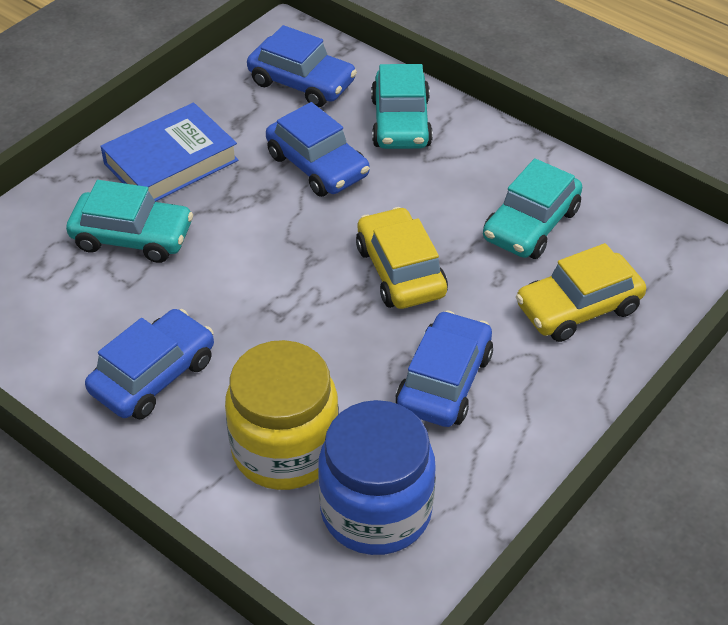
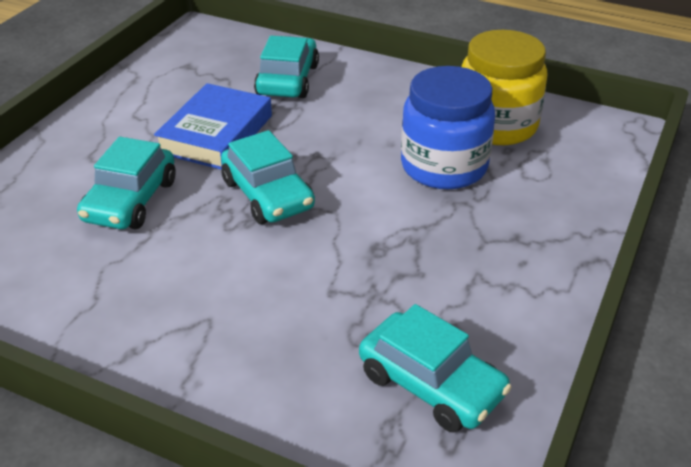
blue car: [85,309,214,419] [247,25,357,107] [266,102,370,197] [396,311,493,427] = 4 -> none = 0
turquoise car: [66,180,193,263] [371,64,433,149] [483,158,582,259] = 3 -> [77,137,176,229] [221,130,315,224] [254,36,319,98] [359,304,512,432] = 4
yellow car: [356,207,448,309] [516,243,646,342] = 2 -> none = 0

